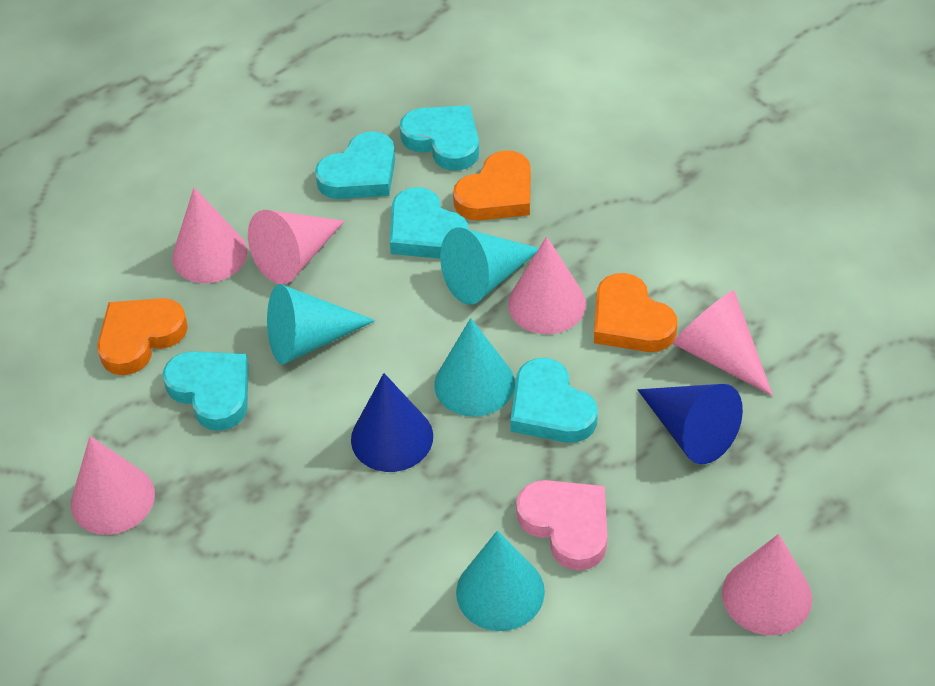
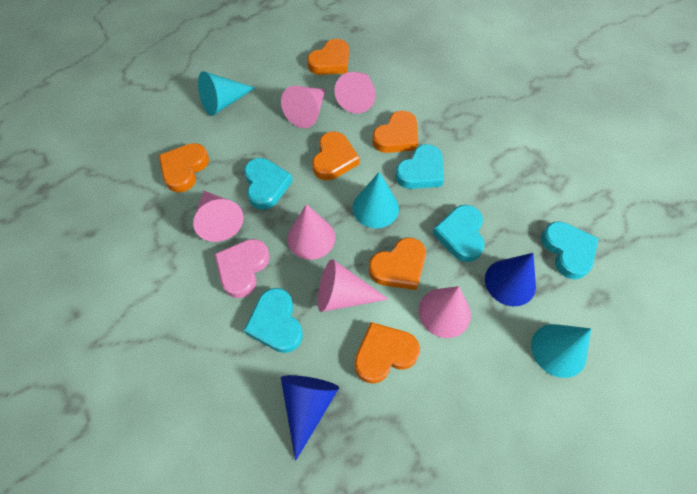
orange heart: [97,298,188,375] [453,150,531,221] [594,273,678,352] = 3 -> [159,143,209,193] [307,39,349,75] [312,131,360,180] [354,322,420,384] [369,238,426,290] [372,111,418,153] = 6
turquoise cone: [267,284,376,364] [434,318,515,417] [440,227,539,305] [456,530,545,631] = 4 -> [198,71,255,116] [353,172,399,228] [531,324,591,378] = 3

